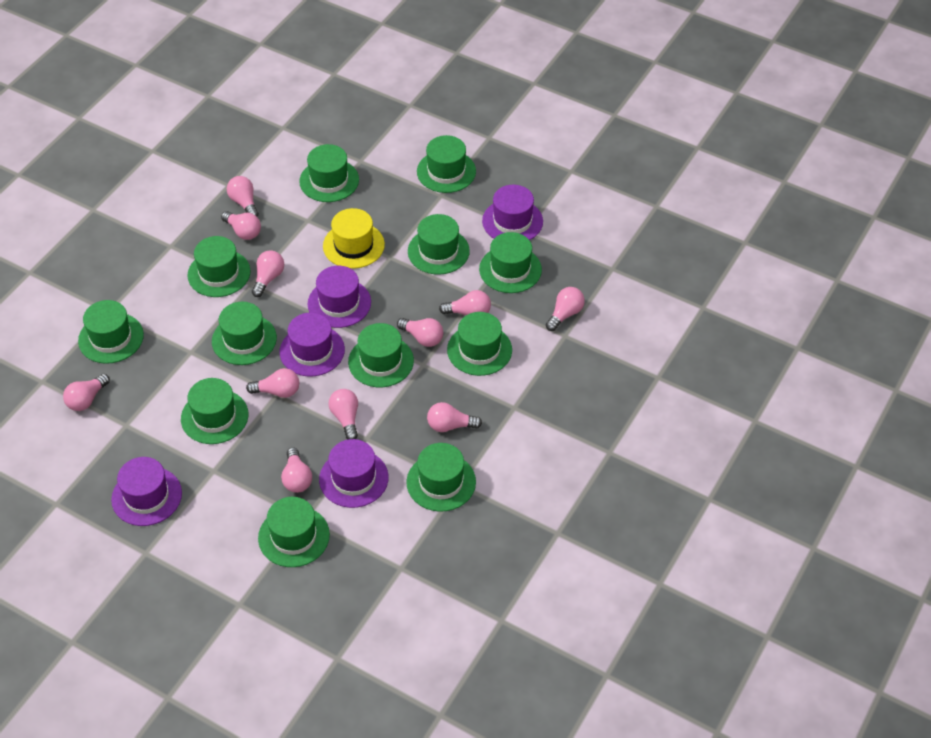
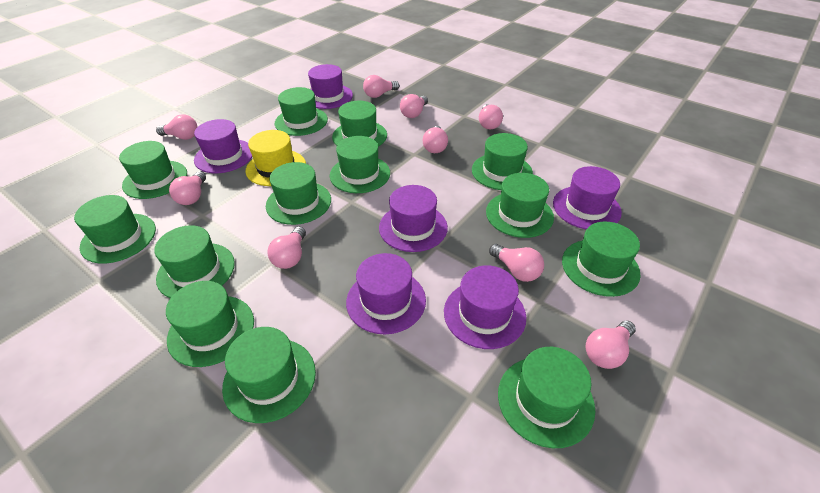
green hat: [78,300,144,364] [181,378,248,444] [187,236,250,297] [212,302,277,365] [258,497,330,567] [299,144,359,202] [348,323,414,387] [406,443,476,512] [408,214,470,275] [417,135,476,193] [447,312,512,376] [479,232,542,293] = 12 -> [74,195,156,264] [119,141,187,199] [154,225,235,298] [166,281,254,367] [222,327,316,423] [266,162,331,225] [275,87,328,136] [330,136,390,193] [332,101,387,147] [472,133,533,190] [486,173,554,238] [498,347,595,448] [562,222,641,297] = 13
pink light bulb: [63,374,110,411] [221,211,261,240] [227,176,259,217] [246,368,299,398] [252,250,284,297] [281,448,312,493] [328,389,358,440] [397,318,443,347] [427,402,482,432] [439,290,491,315] [546,287,585,331] = 11 -> [156,114,197,140] [169,171,206,205] [267,227,306,269] [363,75,399,98] [400,94,428,118] [423,126,448,153] [479,104,503,129] [489,244,544,282] [585,321,636,369] = 9
purple hat: [111,457,182,526] [279,313,345,377] [307,266,371,328] [319,439,388,508] [482,185,543,240] = 5 -> [194,119,252,173] [308,64,353,109] [346,253,426,334] [379,185,448,252] [444,265,526,349] [553,166,622,230] = 6

